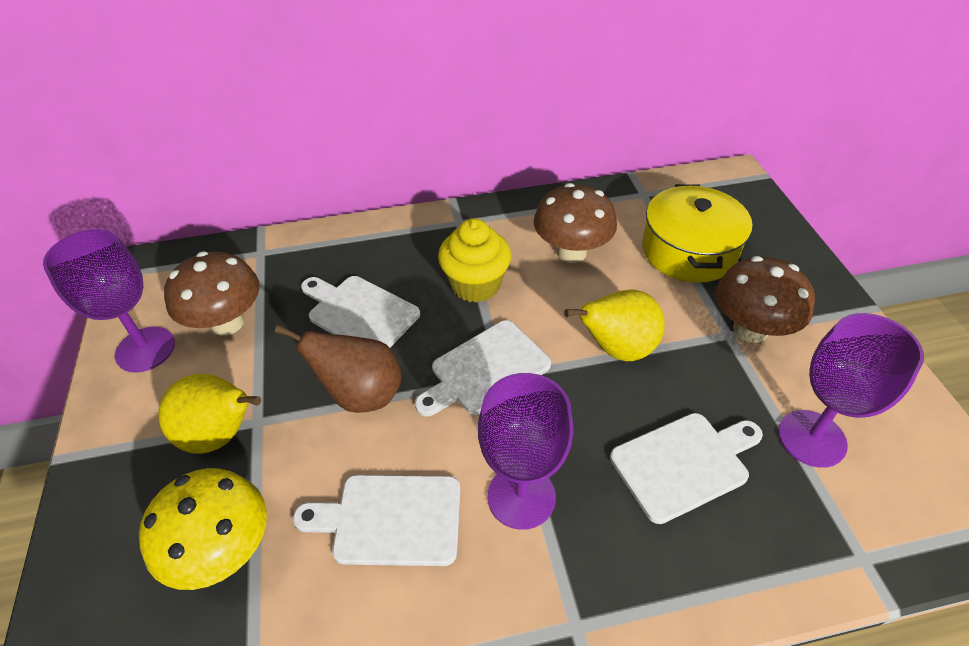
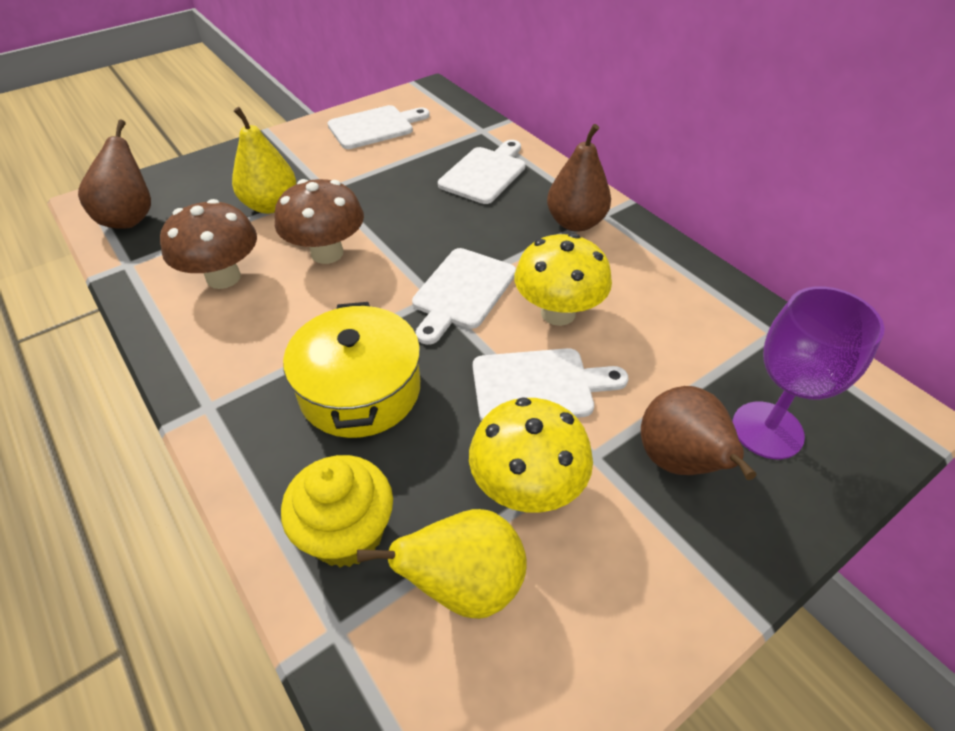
brown mushroom: [164,251,260,336] [534,183,617,263] [716,256,815,343] = 3 -> [160,199,257,289] [275,179,364,264] = 2
brown pear: [275,325,401,413] = 1 -> [78,119,151,229] [547,124,611,232] [641,386,757,480] = 3
purple goblet: [43,229,175,372] [478,373,574,530] [778,313,924,468] = 3 -> [732,286,885,459] = 1
yellow mushroom: [139,468,267,590] = 1 -> [469,397,593,513] [514,233,612,326] = 2

